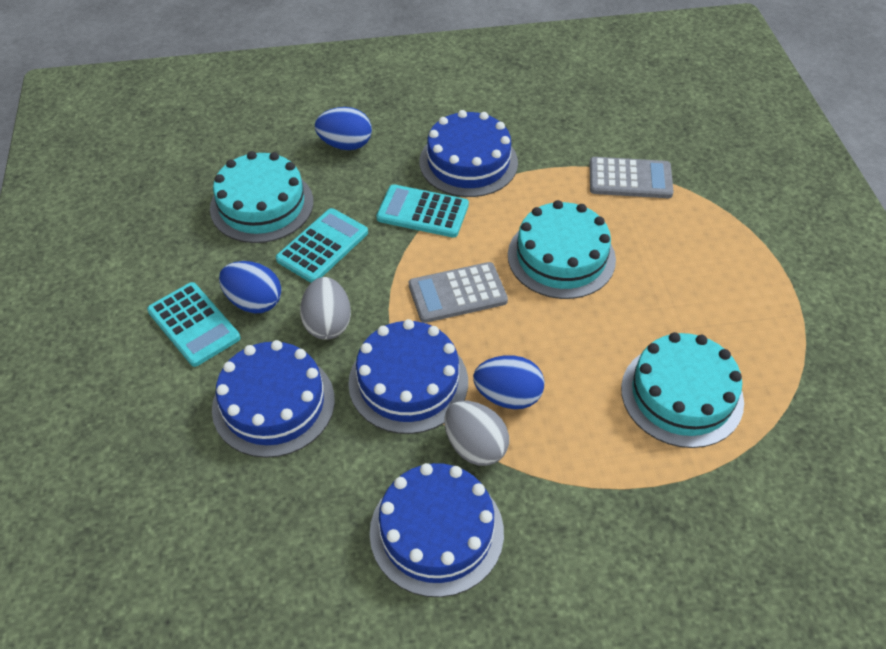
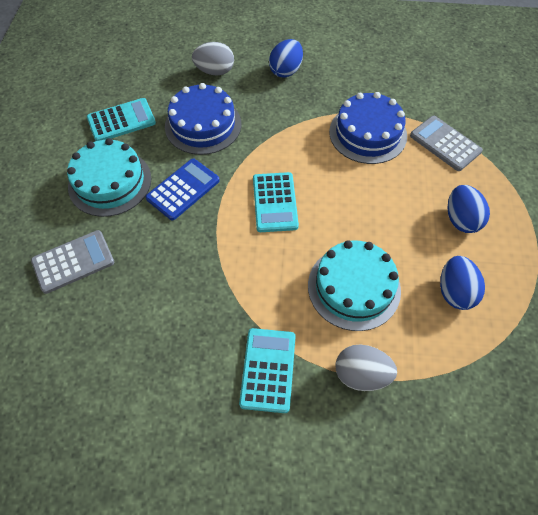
blue cake: [212,340,335,458] [348,319,468,434] [370,463,504,597] [420,110,518,197] = 4 -> [165,83,241,155] [329,92,407,164] = 2
blue calculator: none = 0 -> [146,159,220,220] = 1
turquoise cake: [210,151,313,243] [508,200,616,299] [621,332,744,448] = 3 -> [67,138,152,217] [308,240,401,331] = 2

